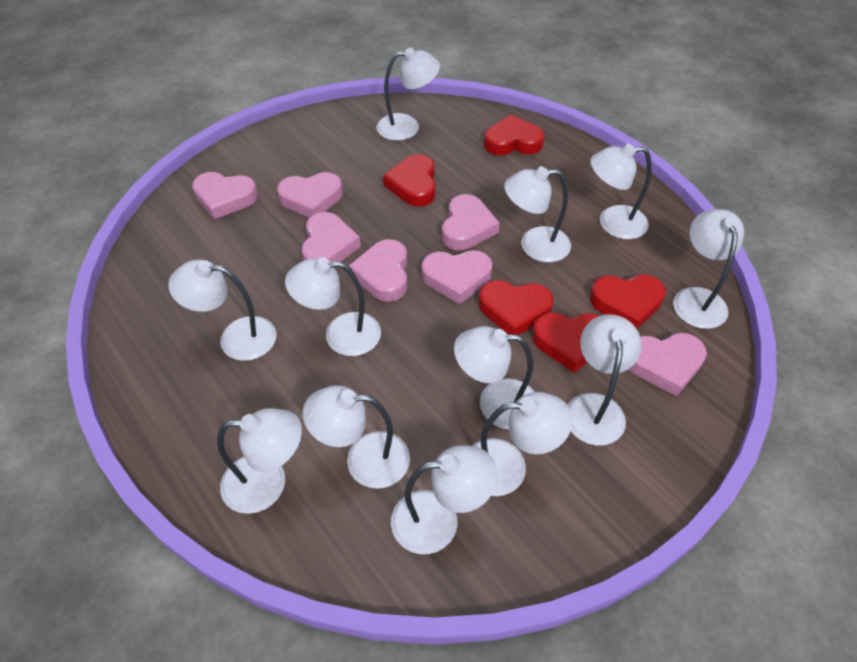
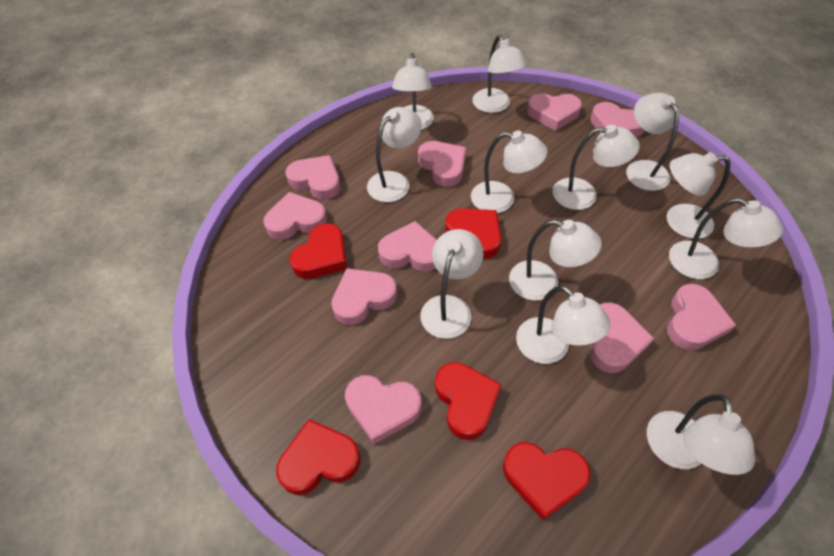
pink heart: [192,172,258,219] [277,172,343,218] [301,212,361,262] [349,239,407,302] [421,250,493,304] [442,194,500,250] [629,333,707,396] = 7 -> [263,192,327,240] [285,155,340,200] [331,268,397,325] [345,375,421,444] [378,221,437,272] [418,141,466,187] [527,93,582,131] [590,102,644,137] [590,302,654,373] [667,284,736,350] = 10

